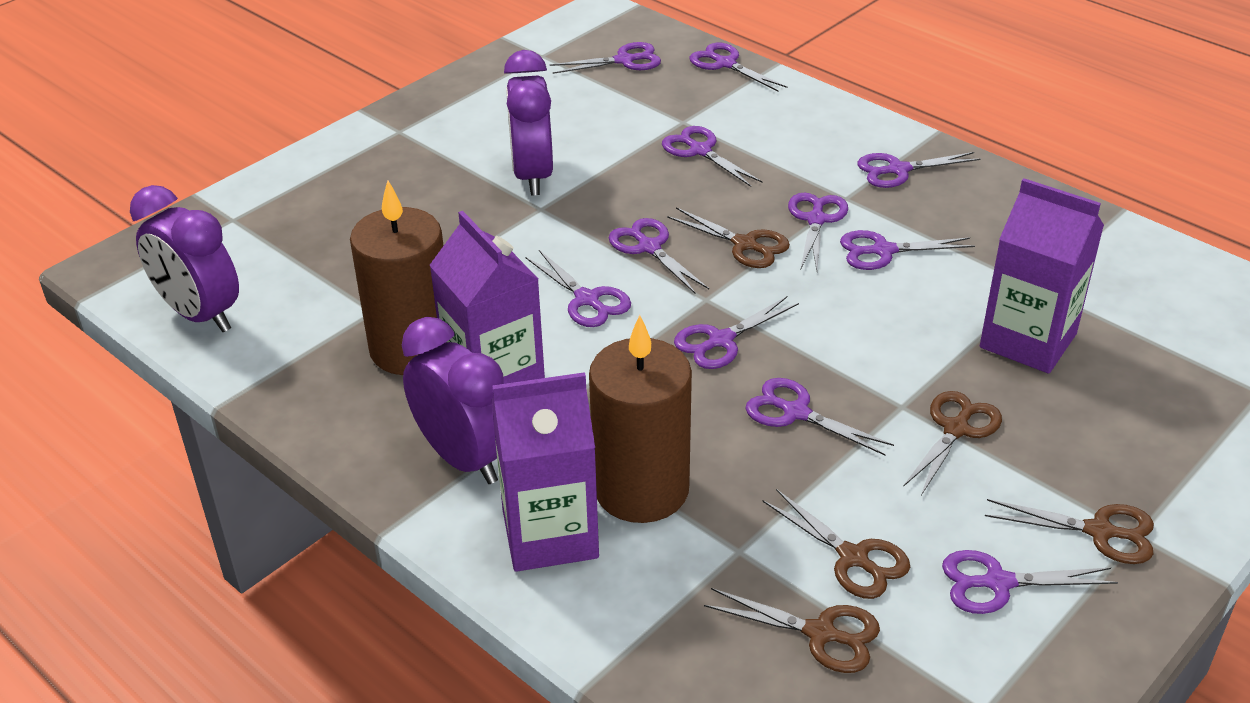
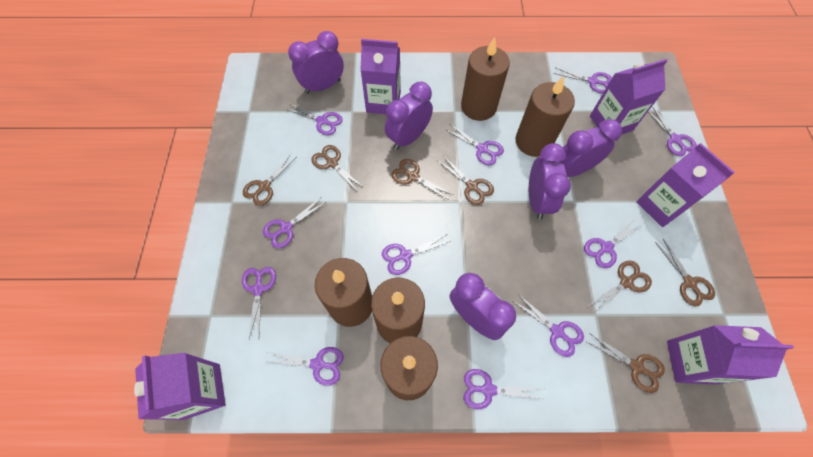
brown candle: [350,180,444,375] [589,315,692,523] = 2 -> [315,258,372,327] [371,278,425,343] [381,336,438,400] [461,37,510,121] [515,76,575,157] = 5
brown scissors: [667,207,790,268] [704,588,880,673] [762,489,910,599] [903,391,1002,495] [985,499,1154,564] = 5 -> [243,154,296,206] [311,145,364,191] [392,159,453,200] [438,156,494,205] [585,333,665,393] [588,260,652,313] [655,239,715,306] = 7
purple carton: [430,211,545,384] [491,372,599,572] [980,178,1104,374] = 3 -> [134,353,226,420] [360,39,401,114] [590,59,668,135] [637,143,735,227] [667,325,794,385] = 5
purple clock: [130,185,239,332] [402,317,504,484] [504,50,553,196] = 3 -> [288,31,344,94] [385,82,433,150] [450,273,516,340] [529,143,571,220] [563,119,622,177] = 5

